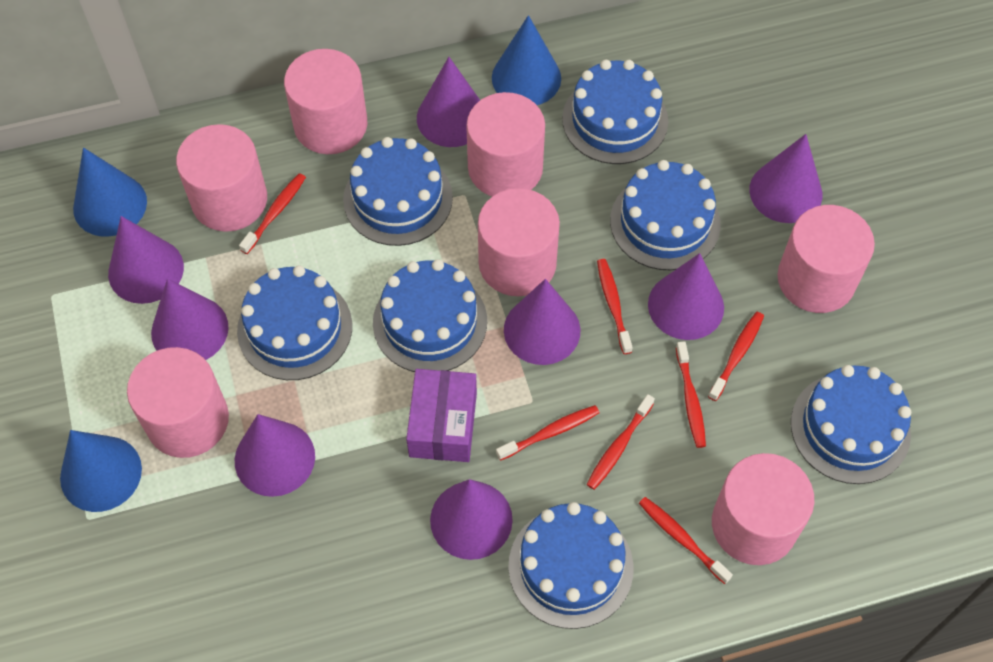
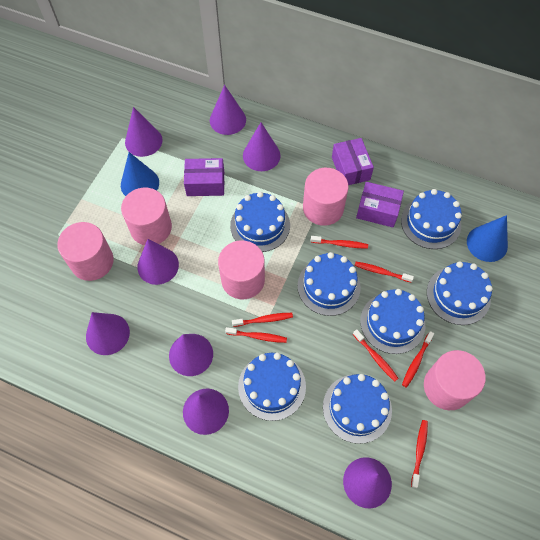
blue cone: [60,430,142,512] [73,147,147,237] [492,15,561,105] = 3 -> [121,152,159,196] [467,215,508,262] = 2
pink cylinder: [127,347,229,458] [176,124,267,232] [284,49,367,154] [466,92,545,197] [478,188,560,296] [712,453,814,565] [777,205,875,313] = 7 -> [57,222,114,281] [121,188,172,245] [218,241,265,299] [303,168,349,226] [424,350,486,410] = 5
purple box: [406,369,477,462] = 1 -> [184,158,224,196] [332,138,374,185] [356,182,404,227] = 3

